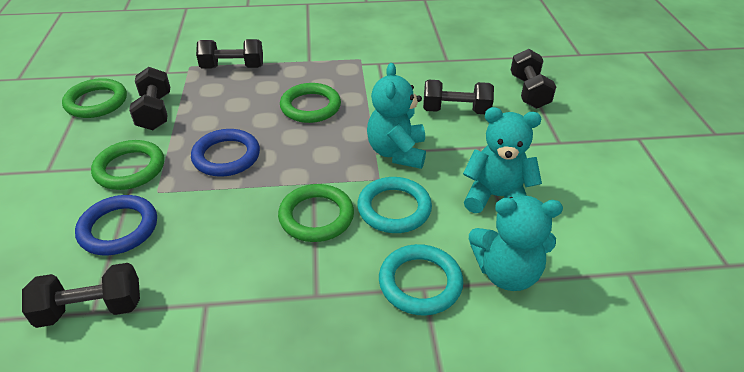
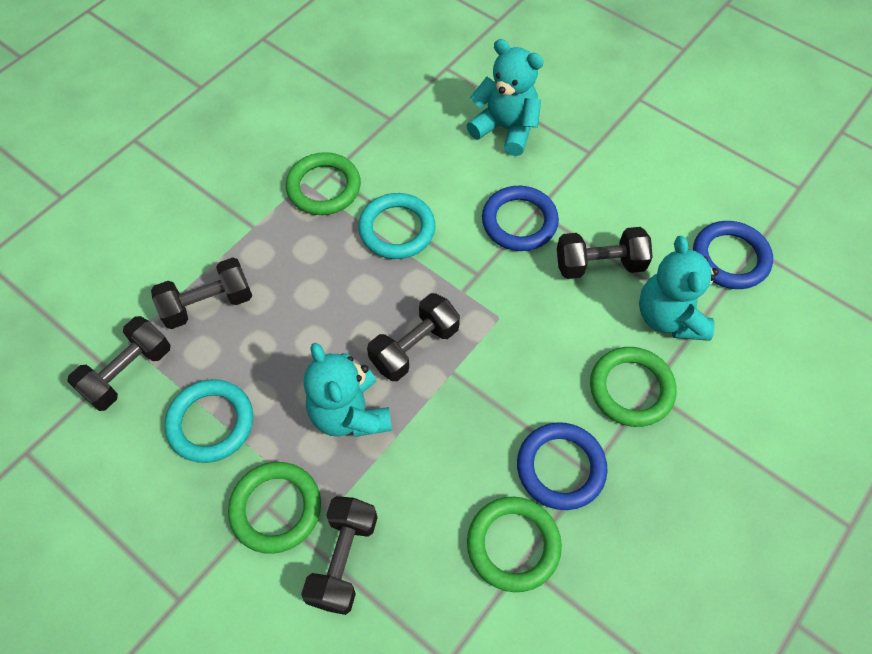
blue ring: [75,195,157,255] [191,129,260,177] = 2 -> [482,186,559,251] [517,422,608,510] [693,221,773,289] = 3

